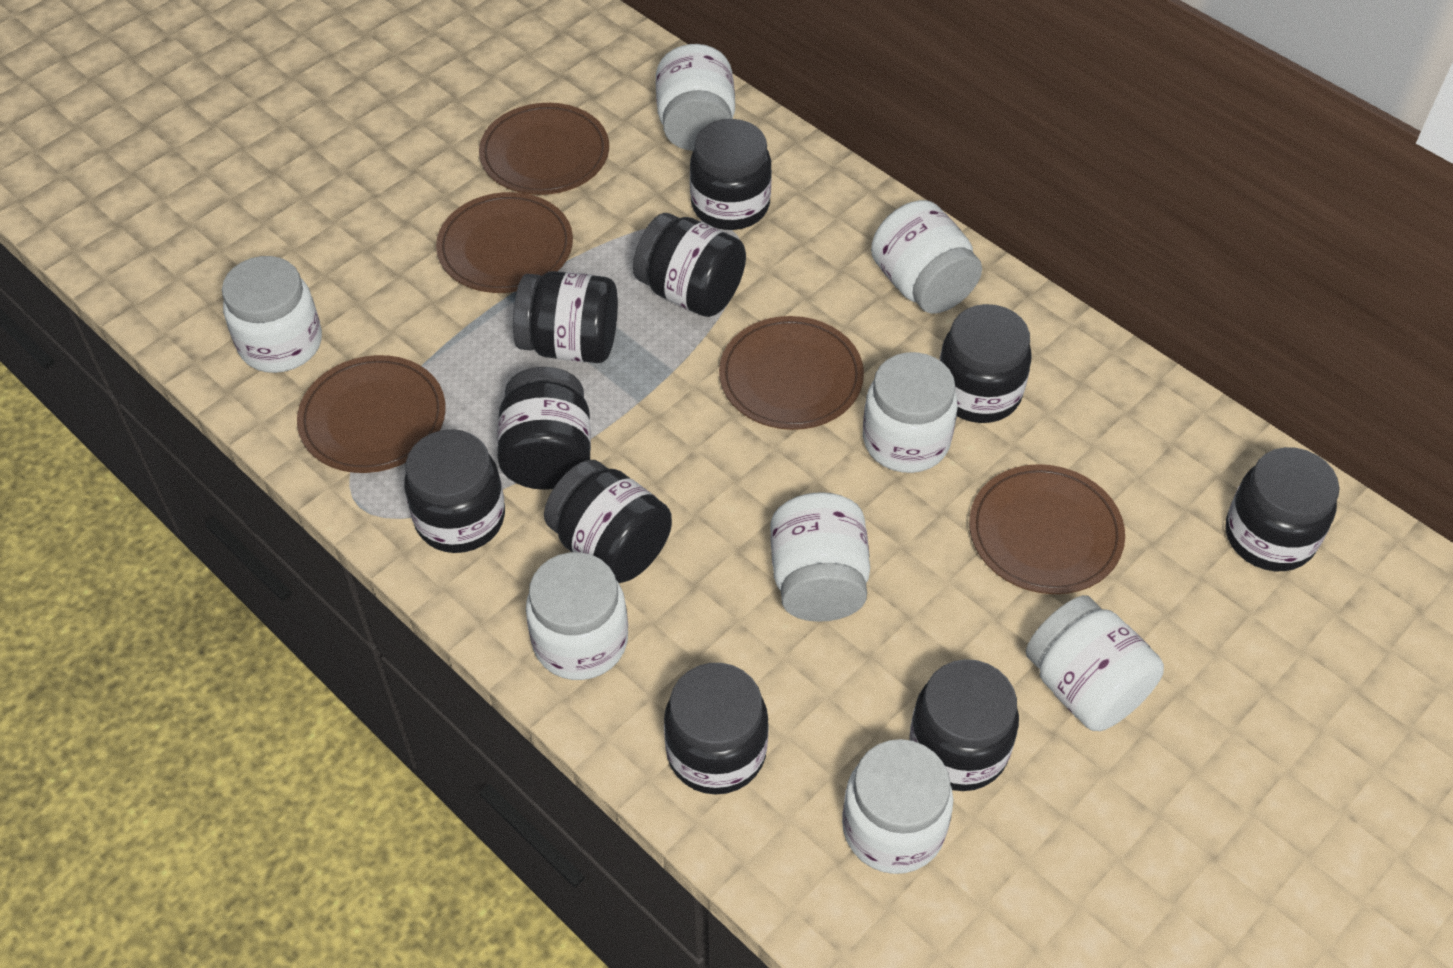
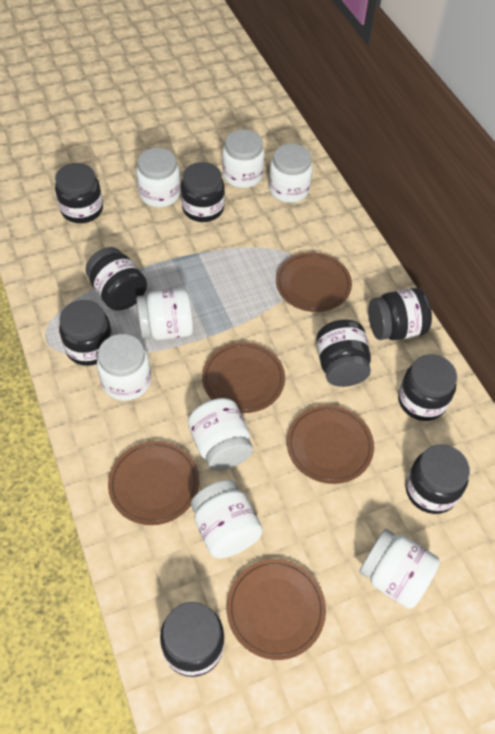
black jar: [404,429,505,553] [497,367,591,490] [513,271,618,363] [544,460,672,583] [633,213,746,317] [664,663,769,794] [690,119,772,230] [909,659,1019,791] [940,304,1032,423] [1226,447,1340,571] = 10 -> [55,163,103,223] [59,300,113,366] [86,247,147,310] [160,602,224,677] [181,162,225,222] [316,319,371,387] [368,288,432,340] [398,354,457,421] [406,444,470,514] = 9

